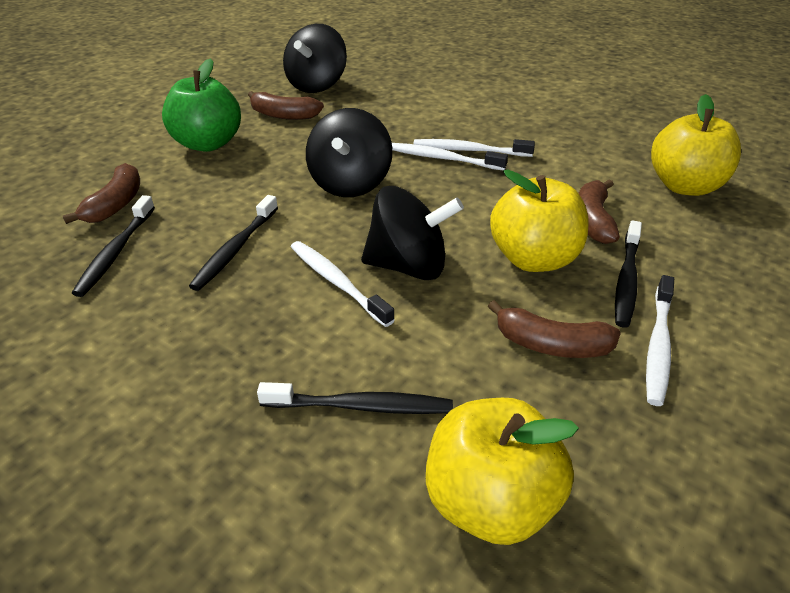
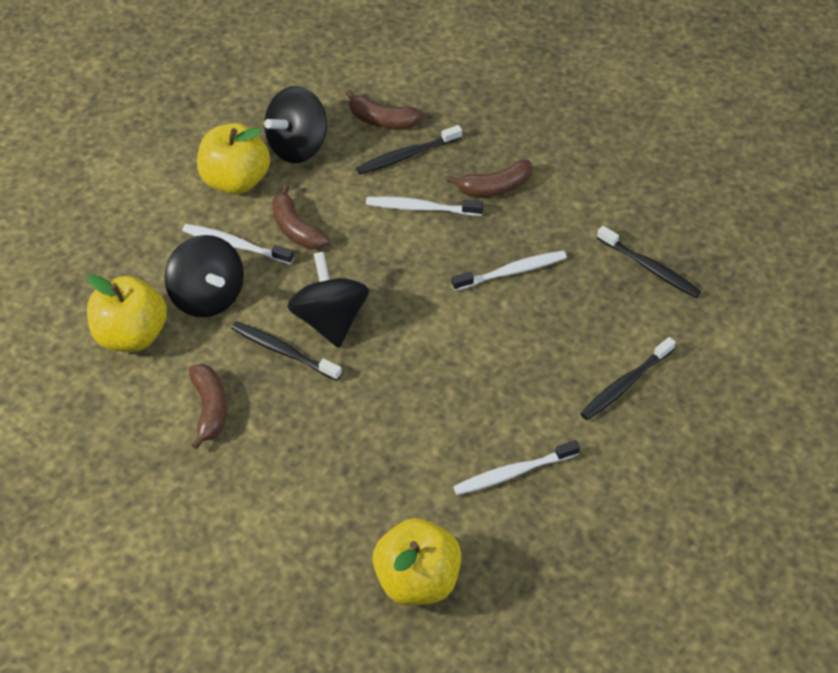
green apple: [162,58,241,152] = 1 -> none = 0

